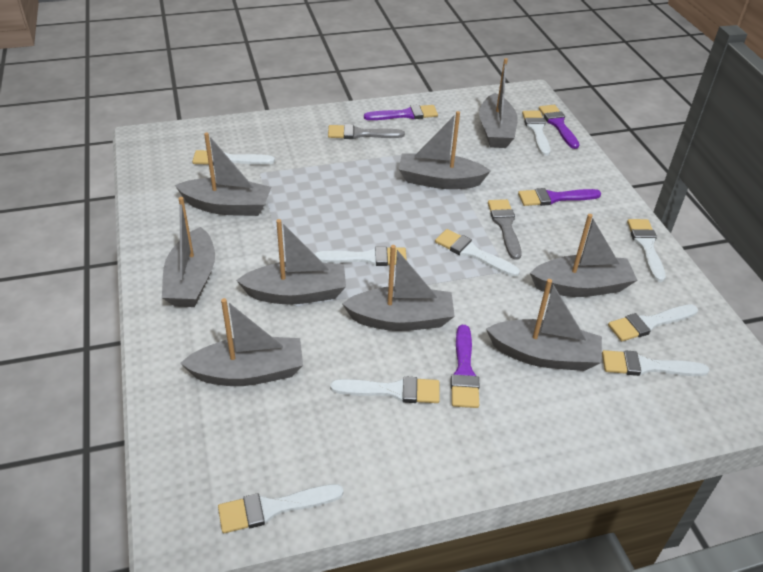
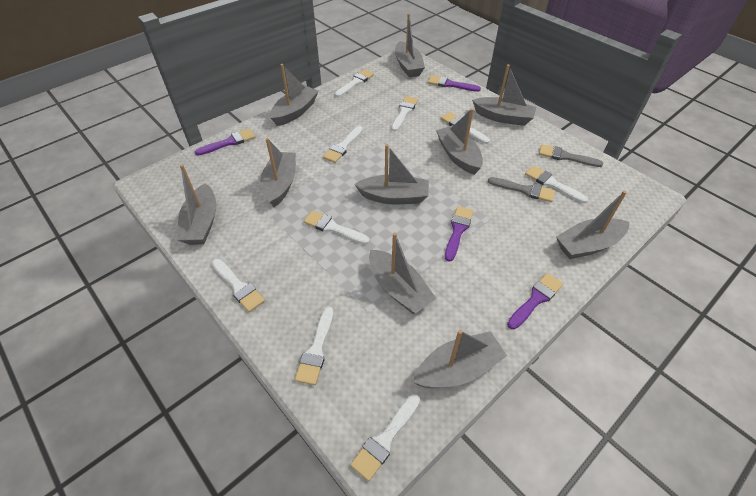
grey boat: [162,197,215,307] [175,132,271,216] [180,298,303,386] [236,219,346,304] [342,245,455,331] [399,111,491,189] [479,58,518,148] [486,279,602,371] [530,214,637,297] = 9 -> [177,165,216,245] [260,138,296,207] [270,64,319,126] [355,144,429,204] [369,232,437,314] [395,13,425,77] [413,329,507,388] [436,108,483,175] [472,64,536,126] [556,191,629,259] = 10

